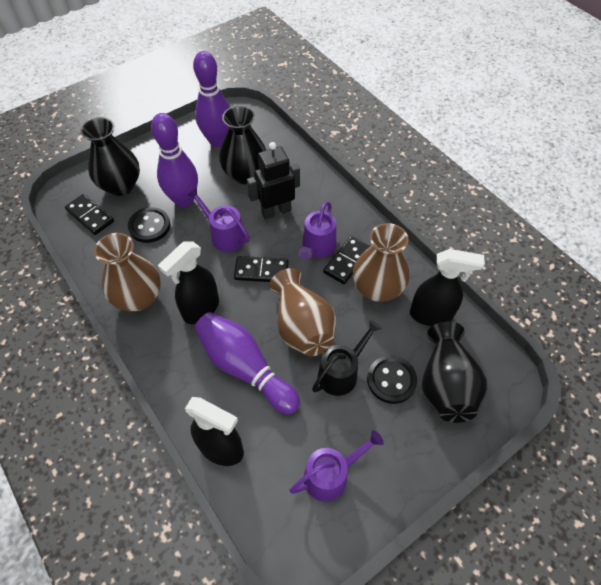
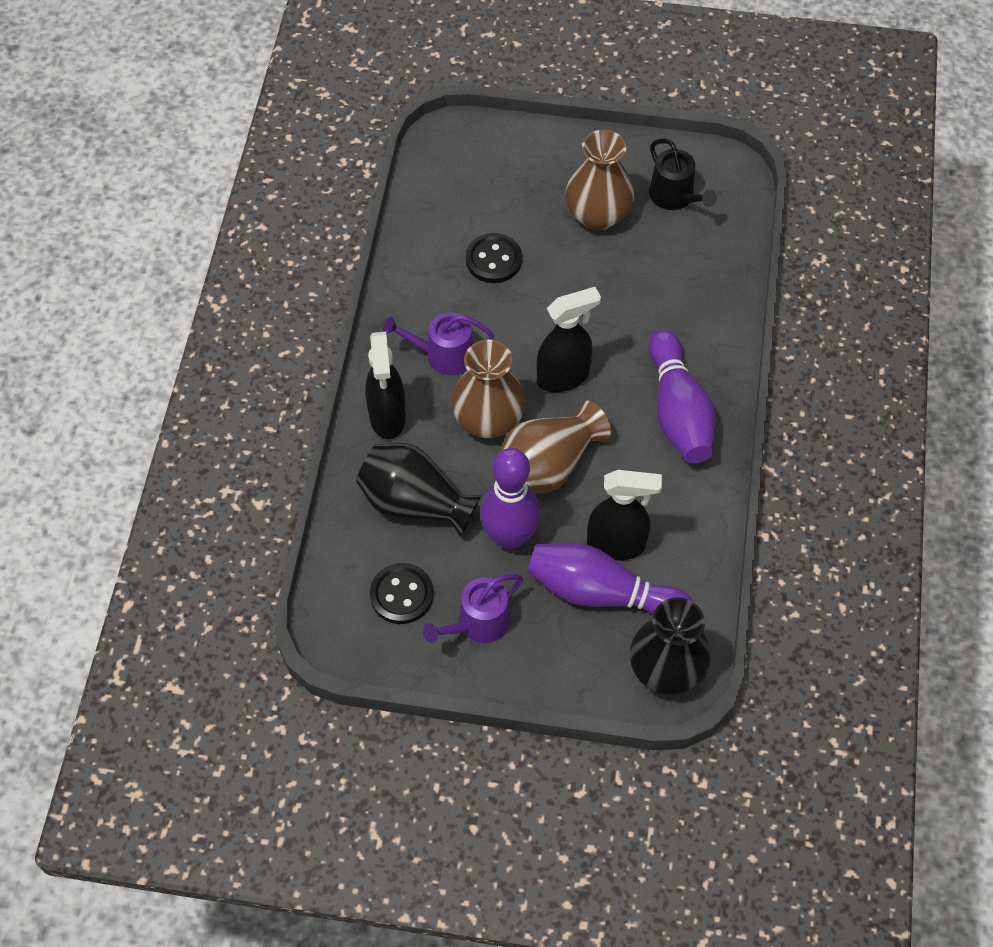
black domino: [65,194,114,235] [234,256,289,282] [323,236,371,284] = 3 -> none = 0
black robot: [247,142,300,219] = 1 -> none = 0
black vase: [81,117,140,196] [219,106,266,184] [422,321,487,423] = 3 -> [356,443,481,537] [630,597,711,696] = 2
purple watering can: [187,187,250,252] [289,430,384,502] [298,202,336,260] = 3 -> [383,312,494,376] [423,574,523,643] = 2

